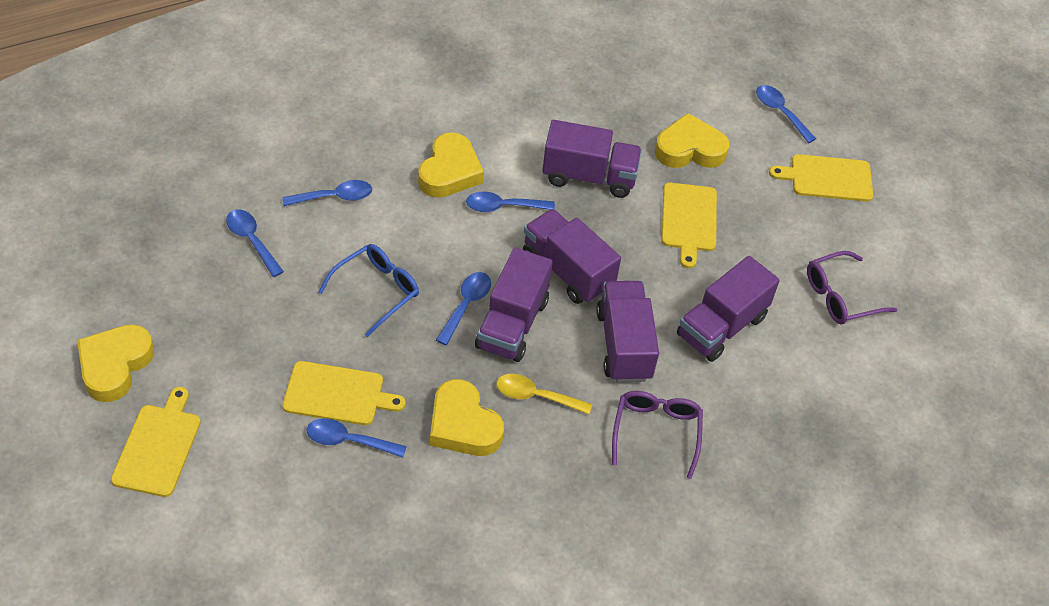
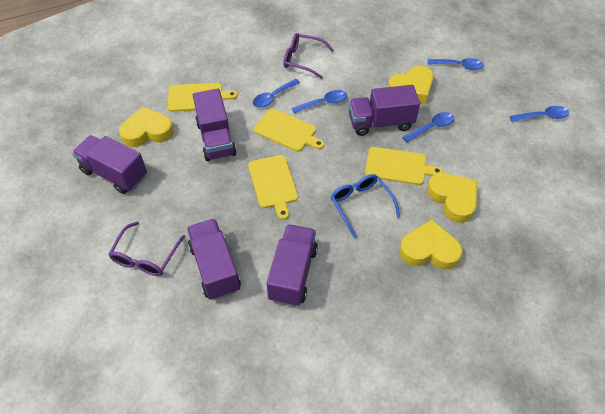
blue spoon: [226,209,284,277] [282,180,372,206] [307,418,407,458] [436,272,491,345] [466,192,555,212] [756,85,816,143] = 6 -> [253,79,300,108] [292,90,347,113] [402,112,454,143] [428,58,484,70] [510,106,569,122] = 5
yellow spoon: [496,374,592,414] = 1 -> none = 0

